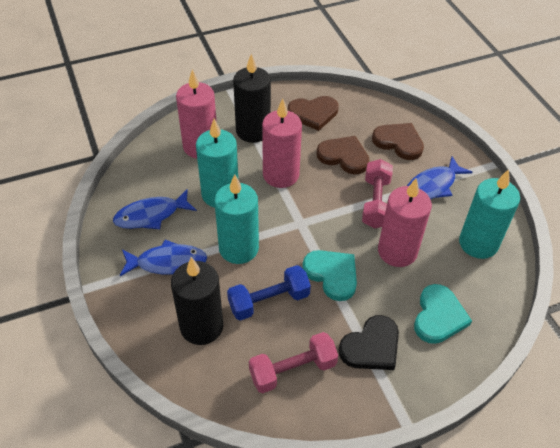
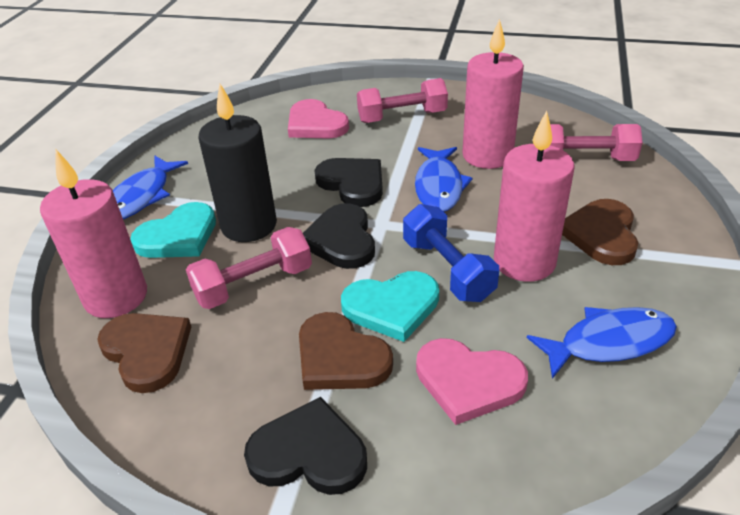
black candle: [171,257,223,345] [233,53,271,143] = 2 -> [199,84,277,242] = 1
black heart: [339,315,399,370] = 1 -> [244,397,367,495] [303,203,375,269] [314,158,383,207] = 3
pink dumbbell: [249,332,338,393] [362,159,393,229] = 2 -> [186,227,312,309] [357,78,448,123] [537,124,643,161] = 3
pink heart: none = 0 -> [288,99,349,139] [416,338,528,425] = 2
turquoise candle: [196,119,238,208] [214,174,259,264] [459,169,520,259] = 3 -> none = 0

